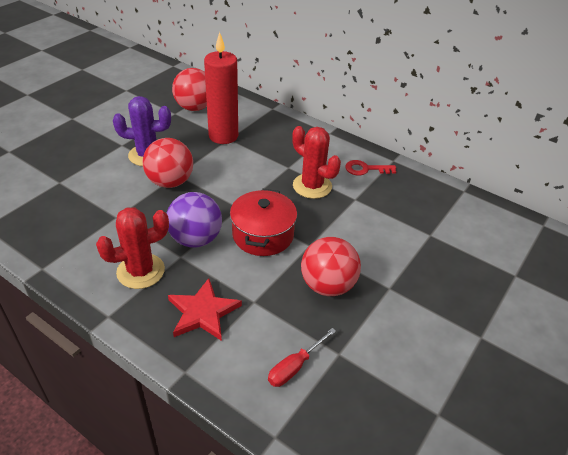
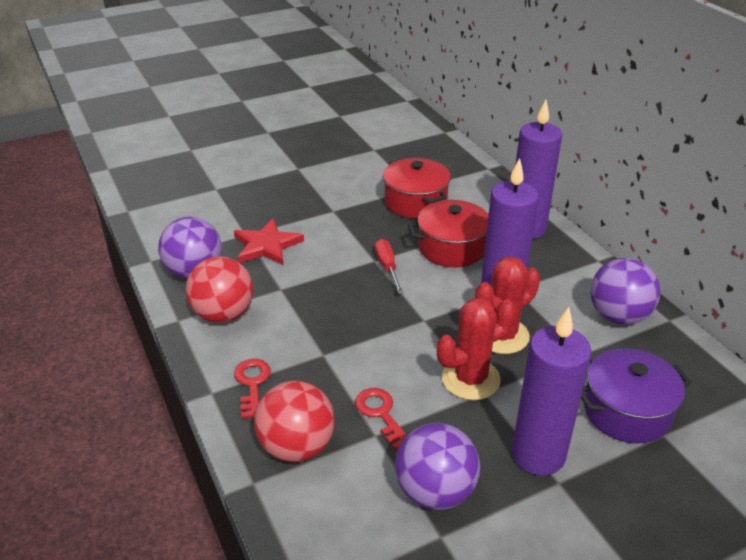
purple ball: [166,192,222,248] = 1 -> [158,217,222,279] [395,423,480,510] [590,258,660,325] = 3
purple cactus: [113,96,171,166] = 1 -> none = 0
purple candle: none = 0 -> [481,158,539,286] [512,307,592,476] [516,100,562,239] = 3
purple pot: none = 0 -> [581,348,692,443] = 1
red ball: [143,138,193,188] [172,68,207,111] [301,237,361,296] = 3 -> [186,257,253,323] [254,381,335,462] = 2
red candle: [204,32,238,144] = 1 -> none = 0
red key: [345,160,396,175] = 1 -> [234,359,271,419] [355,388,407,450] = 2
red pot: [230,189,297,256] = 1 -> [383,158,451,218] [408,200,489,267] = 2

